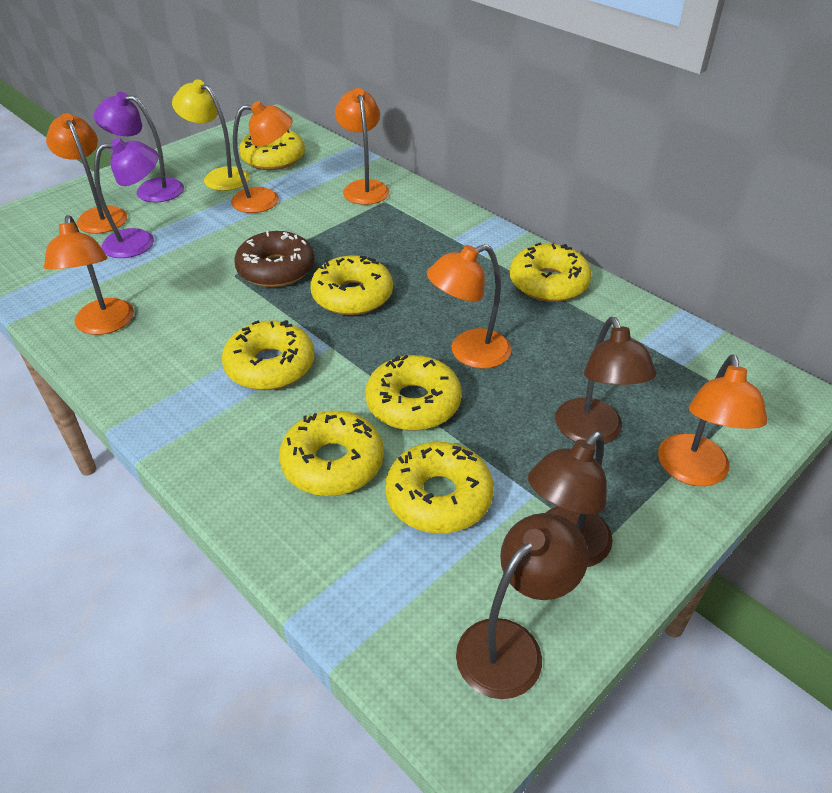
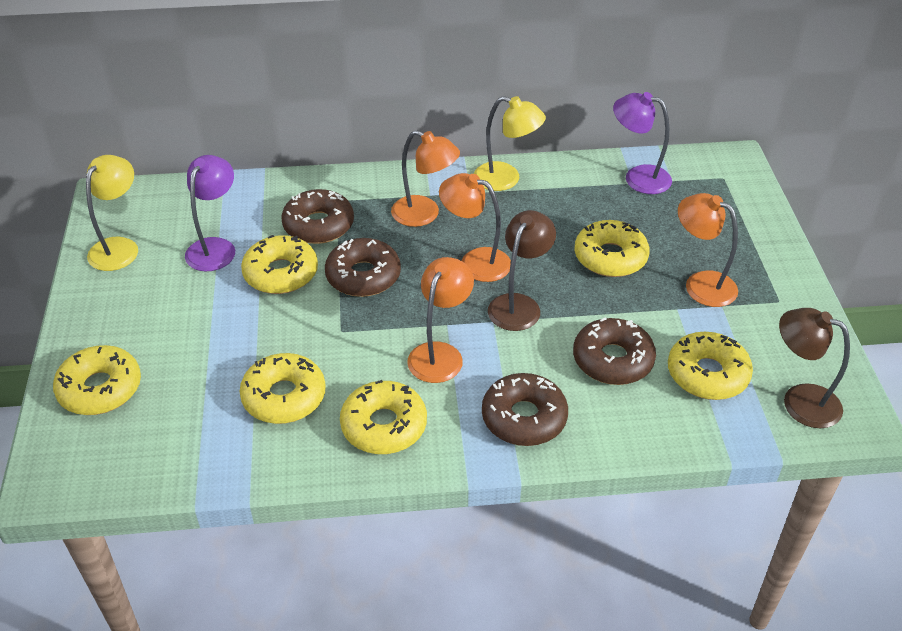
brown donut: [234,231,315,287] = 1 -> [281,189,354,244] [325,238,401,297] [482,373,568,446] [573,317,656,385] = 4
brown lamp: [456,513,589,699] [528,431,613,567] [555,317,657,446] = 3 -> [488,210,556,331] [779,308,850,428] = 2
orange lamp: [44,215,134,335] [46,113,127,234] [231,101,293,213] [335,88,390,205] [427,244,511,369] [658,354,767,486] = 6 -> [391,130,460,227] [407,257,474,383] [439,173,511,282] [678,193,738,307] = 4
yellow donut: [222,320,314,390] [239,130,305,170] [279,411,384,496] [310,255,393,315] [365,355,462,431] [385,442,494,534] [510,243,592,302] = 7 -> [53,345,141,415] [240,353,326,424] [241,235,318,294] [340,380,427,454] [574,220,650,277] [668,332,753,400] = 6
yellow lamp: [172,80,250,191] = 1 -> [86,155,138,271] [474,96,546,191] = 2

